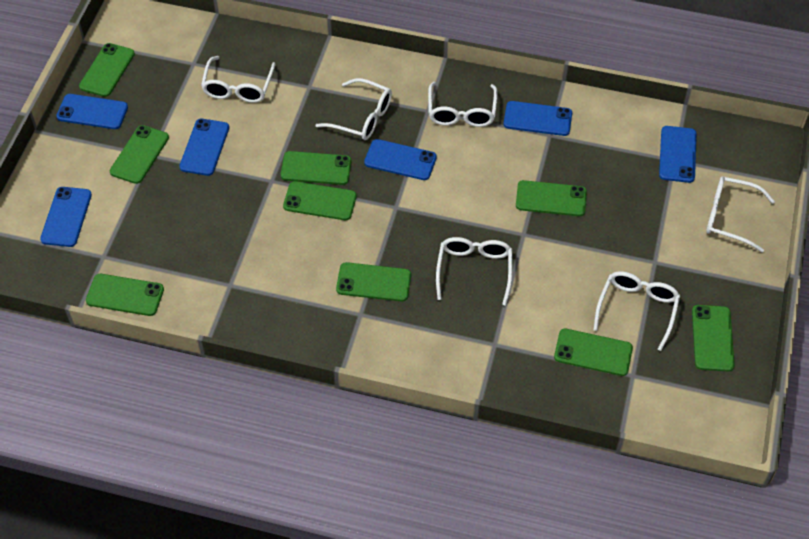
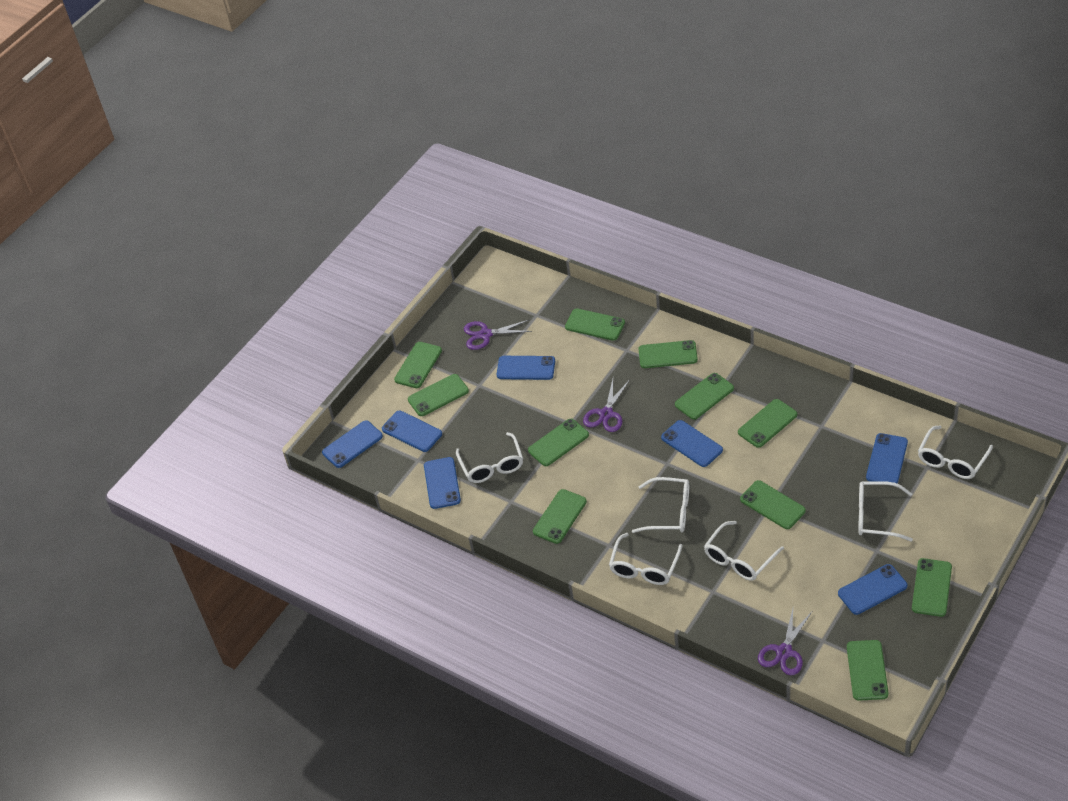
blue phone: [40,187,92,247] [57,94,128,129] [179,119,229,176] [364,139,437,180] [504,101,572,136] [659,126,696,183] = 6 -> [322,421,383,468] [382,411,442,452] [424,457,461,509] [497,356,555,380] [661,420,723,467] [838,564,907,615] [866,433,908,484] = 7
green phone: [79,43,135,97] [86,274,164,316] [110,125,169,184] [281,151,351,185] [283,181,357,220] [336,262,411,302] [516,180,587,216] [554,329,633,376] [692,305,735,371] = 9 -> [394,342,442,388] [408,374,469,416] [528,419,589,466] [533,489,587,544] [565,308,625,341] [639,340,698,368] [675,373,734,420] [738,399,797,448] [740,480,806,529] [847,640,889,701] [912,558,952,617] = 11
purple scissors: none = 0 -> [464,319,532,350] [583,379,630,432] [758,609,812,675] = 3

